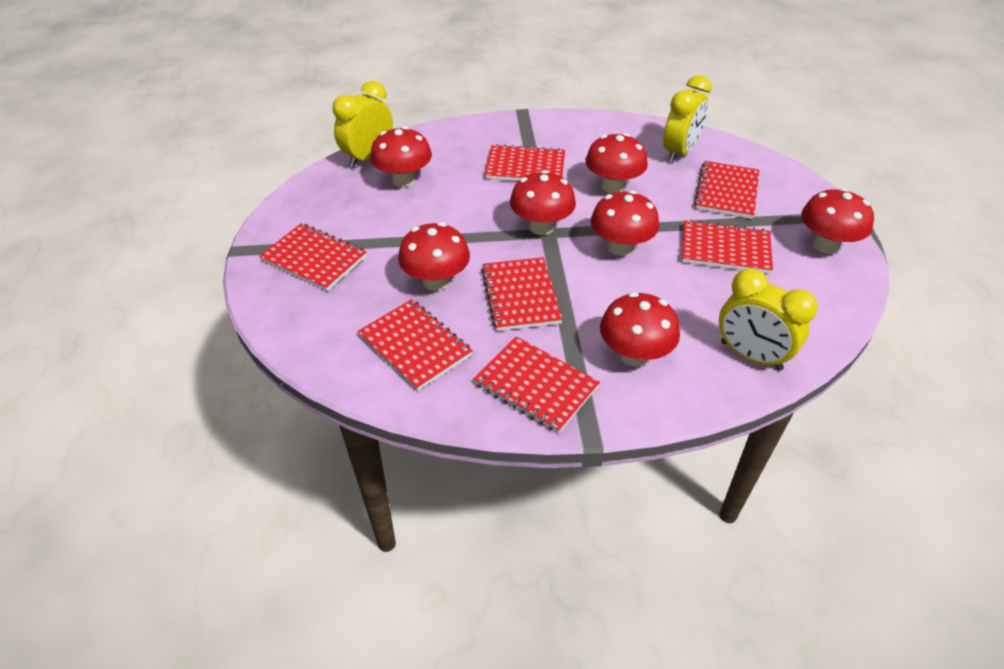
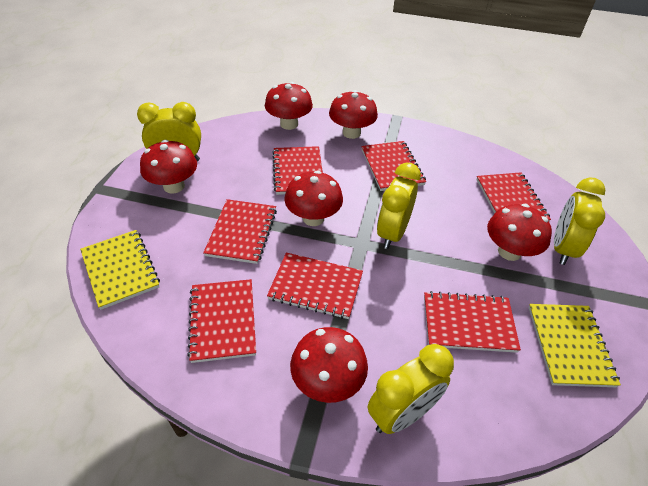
red mushroom: [370,126,432,187] [398,222,470,291] [510,170,576,235] [586,133,648,193] [591,190,659,256] [600,292,680,367] [801,188,874,254] = 7 -> [140,140,197,194] [265,82,313,130] [284,171,343,226] [290,327,368,403] [329,90,378,139] [487,204,552,261] = 6
yellow clock: [333,81,393,168] [663,75,712,163] [719,269,818,371] = 3 -> [137,102,201,161] [368,344,454,434] [377,163,421,249] [554,177,605,265] = 4
yellow notebook: none = 0 -> [80,230,160,310] [529,304,621,387] = 2

